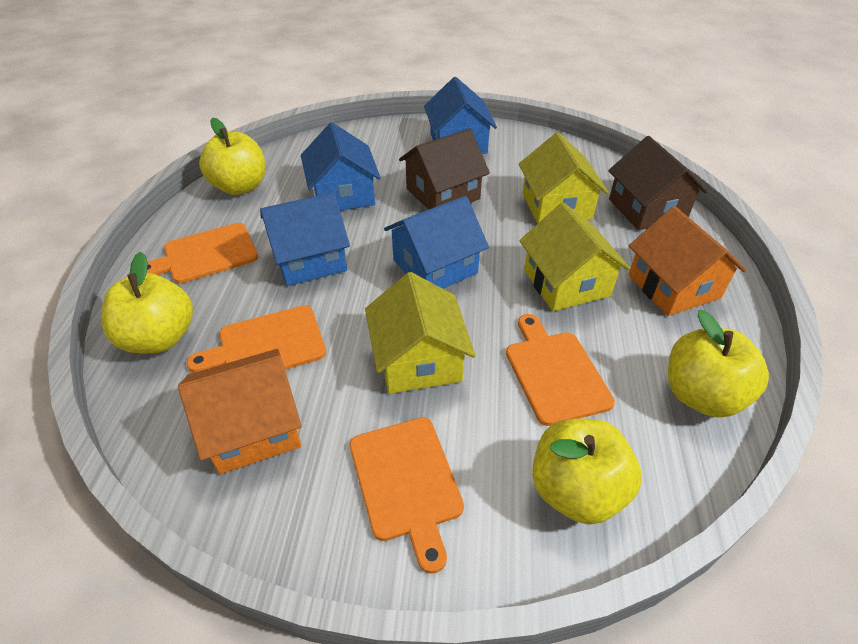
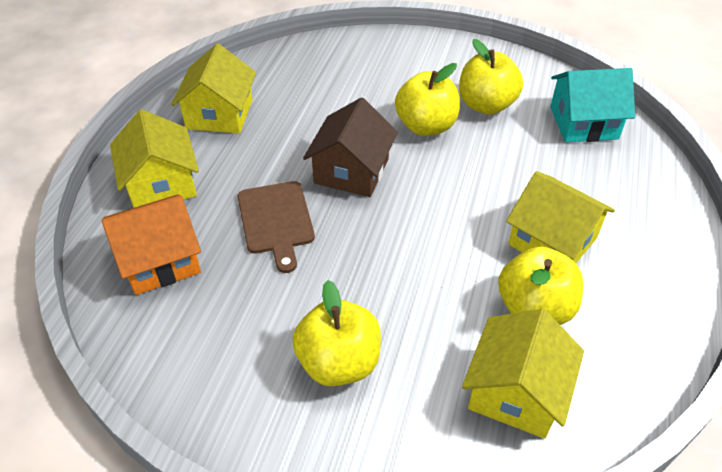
blue house: [260,192,350,286] [301,122,381,211] [384,196,489,289] [424,77,497,154] = 4 -> none = 0
brown cutting board: none = 0 -> [238,181,315,273] = 1
brown house: [399,128,490,210] [608,136,708,230] = 2 -> [303,98,398,197] = 1
orange cutting board: [147,223,258,283] [187,305,326,373] [350,417,464,574] [506,314,615,426] = 4 -> none = 0
orange house: [178,349,302,474] [628,206,746,316] = 2 -> [101,195,201,295] = 1
turquoise house: none = 0 -> [550,68,635,142] = 1
yellow house: [365,272,475,394] [519,132,608,224] [519,203,630,311] = 3 -> [110,109,199,208] [171,44,256,134] [462,309,584,439] [506,171,615,263] = 4

